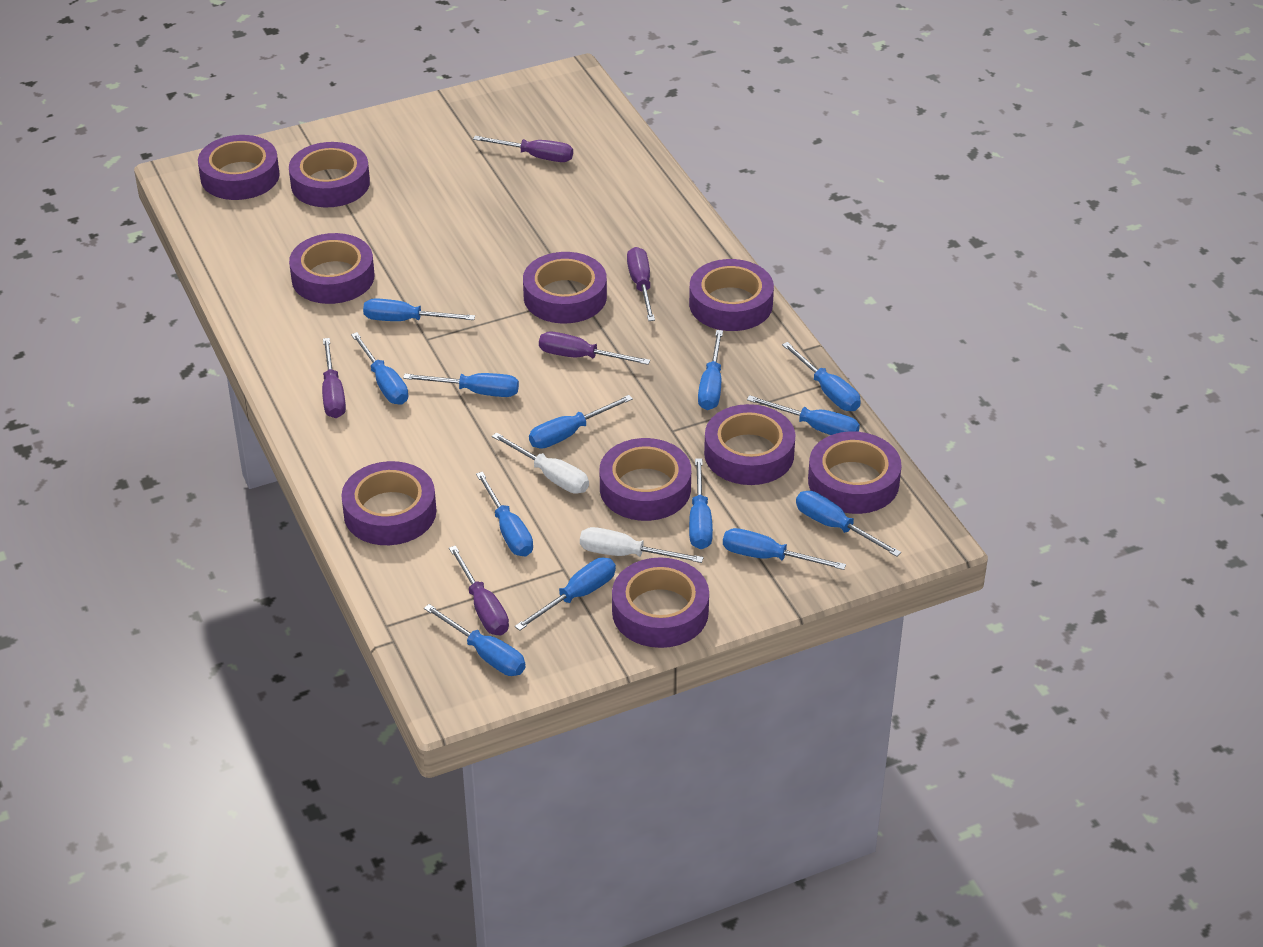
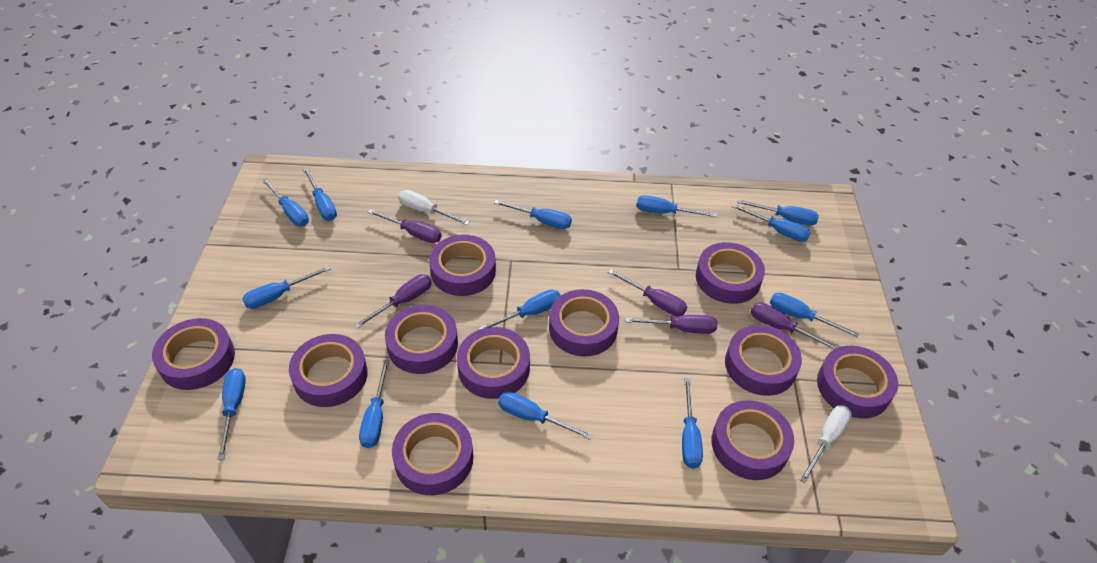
purple tape: [198,135,280,200] [289,142,370,207] [289,233,375,304] [341,461,436,545] [523,252,607,323] [600,438,691,521] [612,557,709,648] [689,259,774,331] [704,404,795,485] [808,431,901,514] = 10 -> [152,318,235,390] [289,334,368,407] [385,305,458,374] [392,413,473,495] [429,235,496,296] [457,327,530,399] [549,289,619,357] [696,242,765,304] [712,400,794,480] [725,325,802,396] [817,346,898,418] = 11

